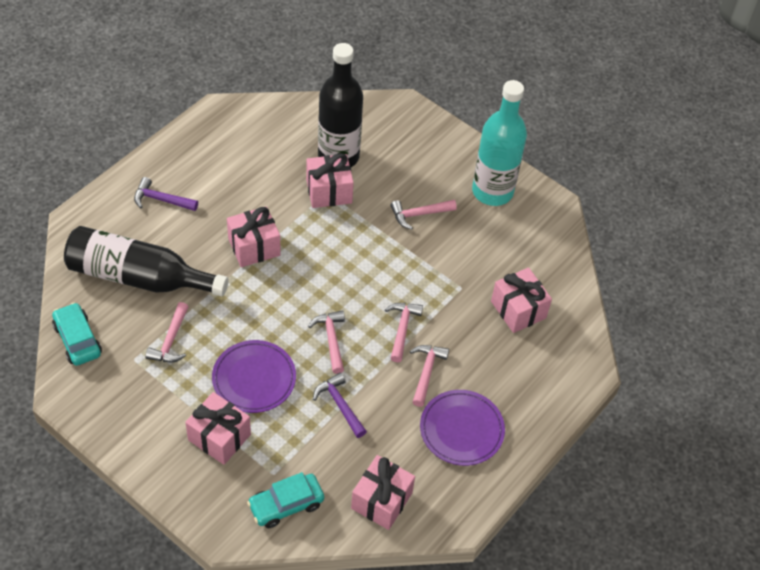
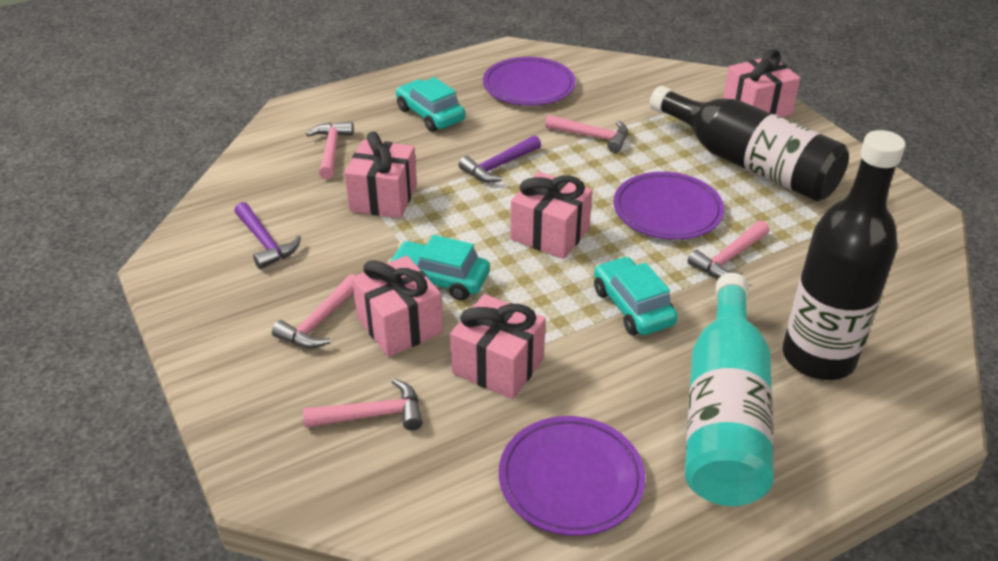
purple plate: [212,340,296,413] [420,390,505,466] = 2 -> [483,57,576,106] [499,416,645,536] [614,172,724,240] = 3
turquoise car: [52,302,102,366] [247,472,324,528] = 2 -> [388,235,490,300] [396,77,465,132] [594,256,678,335] = 3

